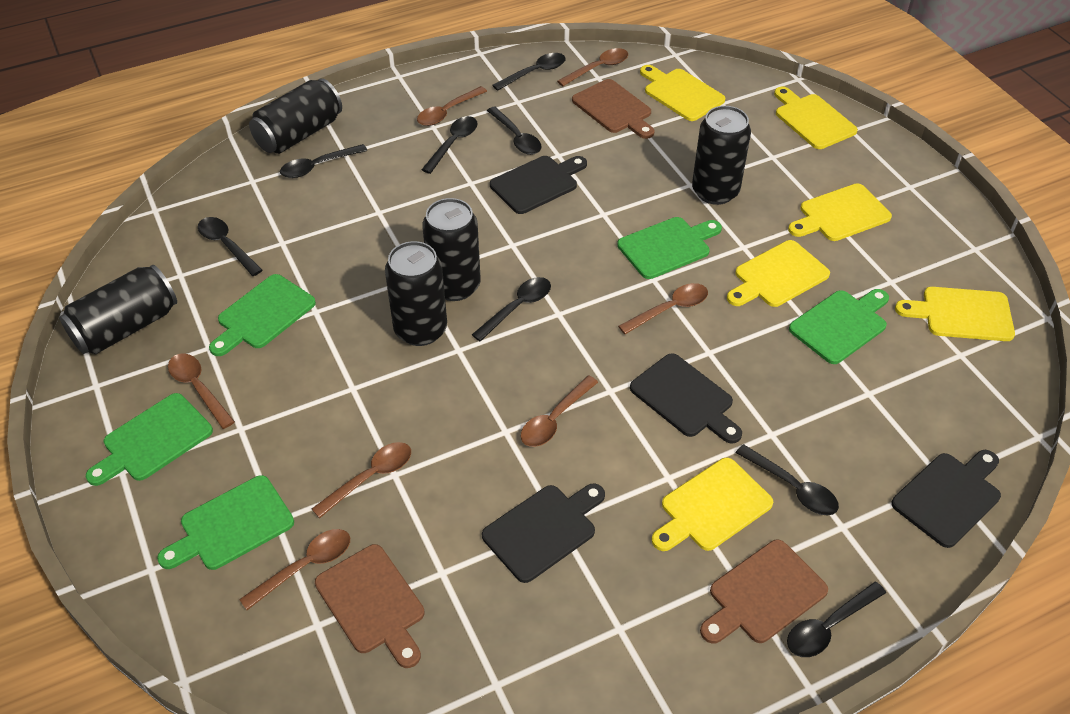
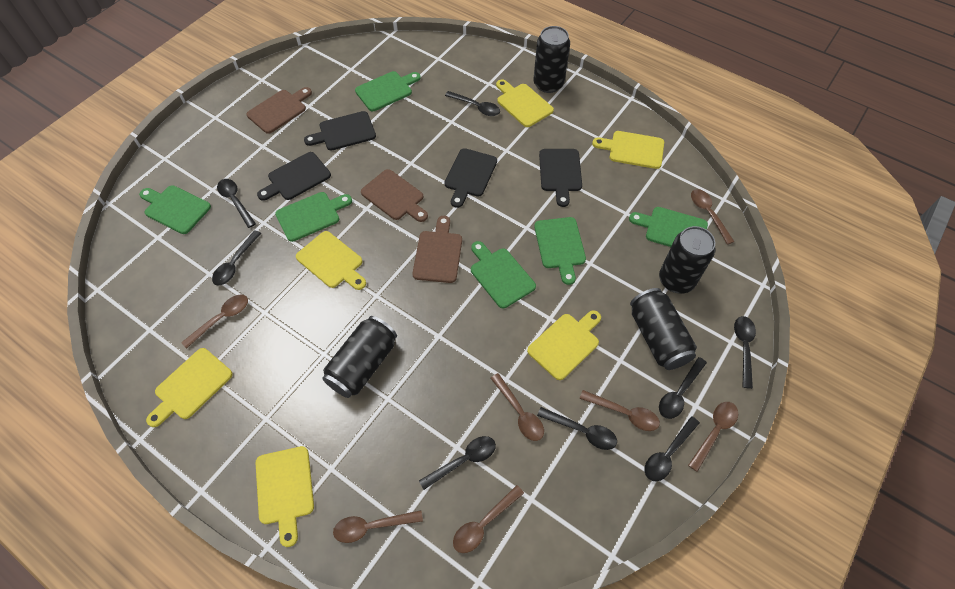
black can: [59,265,177,354] [249,78,342,154] [385,241,447,346] [422,198,481,301] [692,106,751,205] = 5 -> [322,316,397,398] [533,26,570,93] [630,288,697,370] [659,226,715,294] = 4
green cutting board: [86,393,213,486] [157,475,294,570] [209,274,316,356] [617,217,722,279] [789,289,889,364] = 5 -> [139,185,211,234] [275,192,352,242] [355,71,421,111] [471,241,536,308] [534,217,586,285] [629,207,708,247] = 6

